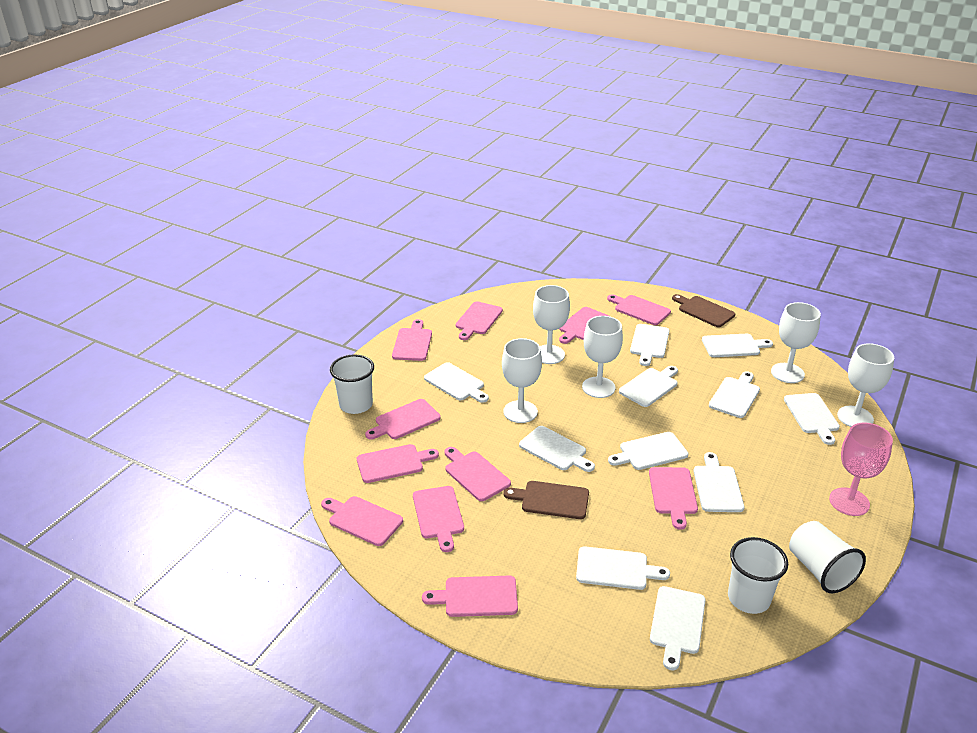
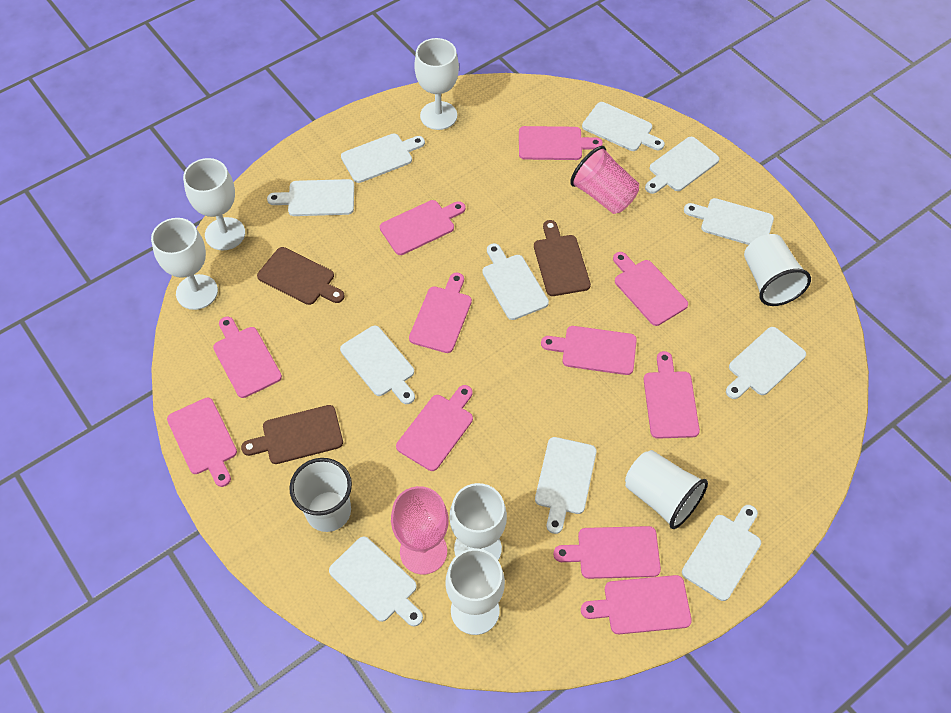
brown cutting board: [503,481,589,519] [672,294,735,327] = 2 -> [241,405,343,464] [257,247,344,305] [534,220,591,296] = 3
pink cup: none = 0 -> [570,146,639,214] = 1

